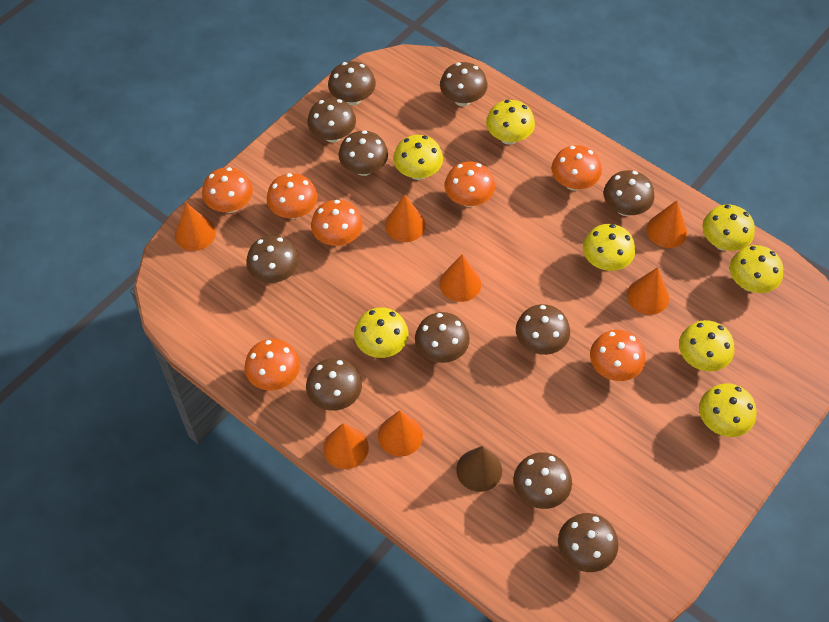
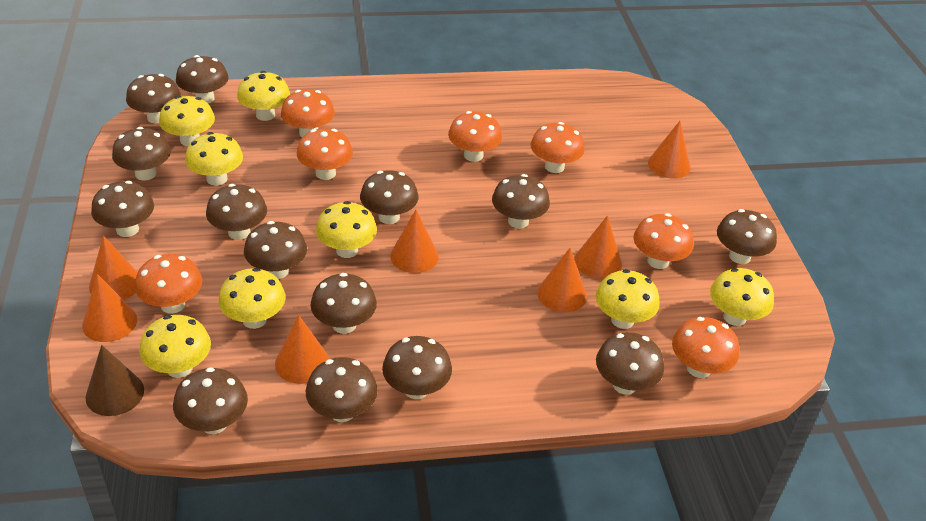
brown mushroom: [246,235,299,283] [306,358,362,411] [307,98,356,143] [328,61,376,105] [338,130,388,176] [415,312,470,363] [440,62,488,107] [513,452,572,509] [516,304,570,355] [558,513,619,572] [603,170,655,216] = 11 -> [91,181,154,237] [112,127,171,181] [126,74,181,124] [173,367,248,434] [176,55,229,104] [206,184,267,240] [244,221,307,279] [306,357,378,422] [310,273,377,334] [360,170,419,224] [382,336,452,399] [492,174,550,228] [596,332,664,395] [717,209,777,264] = 14

